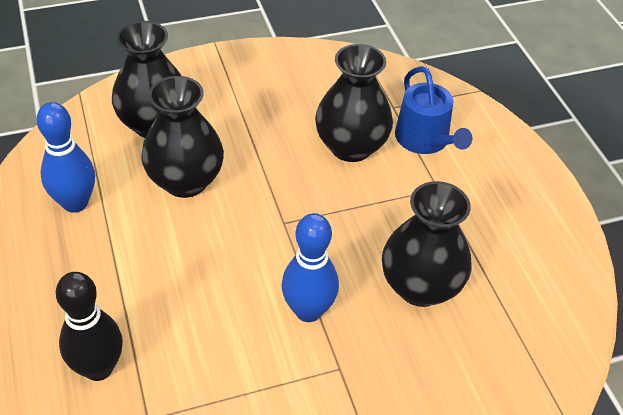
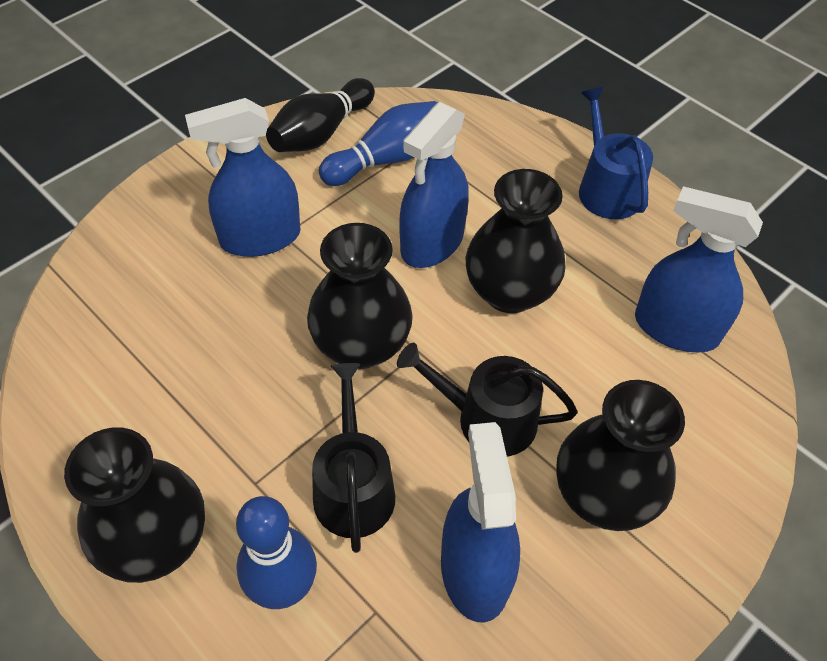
black watering can: none = 0 -> [312,363,395,553] [397,343,578,457] = 2
blue spray bottle: none = 0 -> [185,98,301,257] [399,102,469,268] [441,422,520,623] [635,186,763,352] = 4

